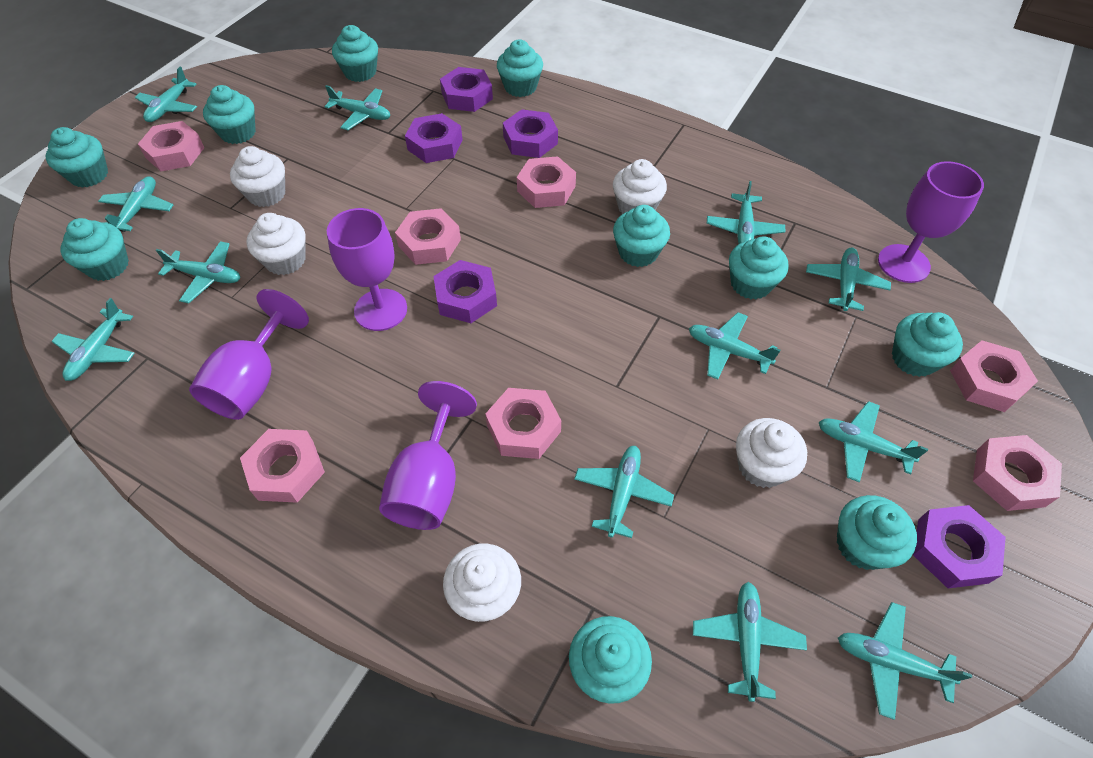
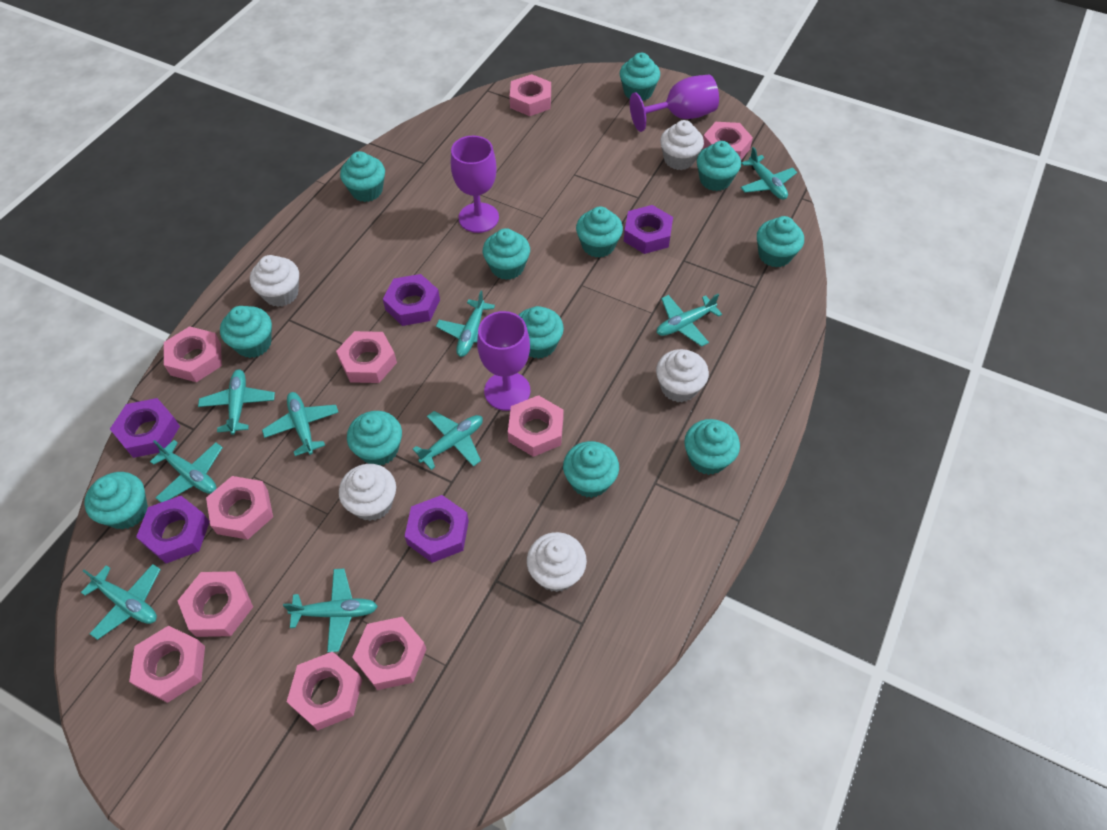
pink nut: [138,121,205,171] [240,429,325,503] [395,208,461,265] [485,388,561,459] [517,156,576,208] [950,340,1038,412] [973,435,1062,511] = 7 -> [129,625,205,703] [164,326,222,382] [178,571,253,637] [206,476,273,540] [287,652,362,730] [336,331,397,383] [352,617,426,690] [508,395,564,457] [510,74,551,116] [703,122,753,160] = 10
purple goblet: [189,289,309,420] [327,208,407,331] [379,381,477,530] [878,161,984,283] = 4 -> [451,136,499,233] [477,311,530,411] [630,74,719,132] = 3
turquoise cupcake: [45,127,108,188] [60,218,129,281] [203,85,256,144] [332,25,378,82] [497,39,543,97] [569,616,652,704] [613,205,670,267] [729,237,789,299] [837,495,917,570] [892,312,963,377] = 10 -> [84,472,148,530] [220,306,272,358] [340,151,385,202] [347,411,402,465] [483,228,530,280] [518,306,564,359] [563,441,619,498] [576,206,623,258] [620,53,660,101] [684,419,740,475] [697,141,741,191] [757,216,804,267] = 12
turquoise plane: [51,298,135,381] [98,176,173,232] [135,67,197,122] [156,241,240,303] [324,85,390,130] [574,446,674,538] [689,312,781,380] [693,582,807,702] [707,181,785,244] [806,248,891,311] [819,401,928,482] [838,602,972,720] = 12 -> [81,564,161,640] [150,440,223,502] [198,369,275,435] [262,392,339,456] [283,568,378,652] [413,411,483,470] [436,291,495,357] [657,294,722,347] [740,147,797,199] = 9

